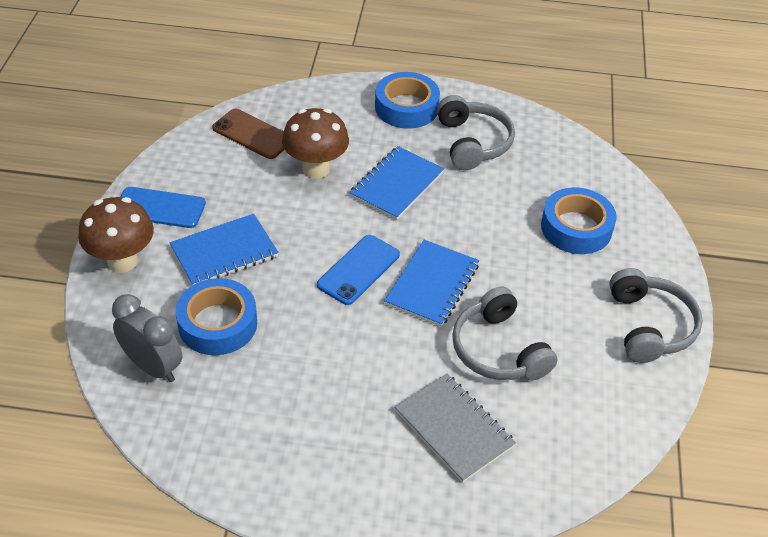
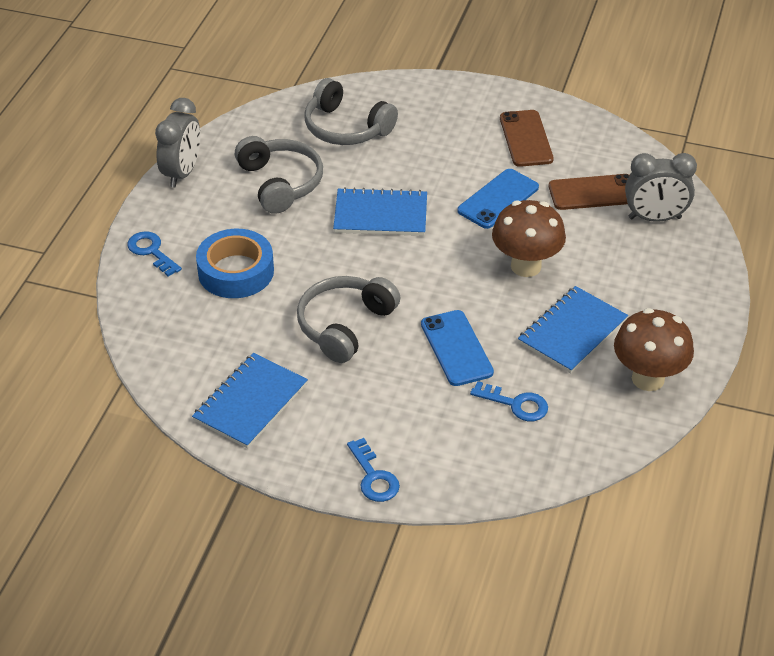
blue key: none = 0 -> [127,231,182,277] [347,438,400,502] [470,381,548,421] = 3
blue tape: [176,278,257,355] [375,72,440,129] [541,187,617,254] = 3 -> [196,229,274,298] = 1
brown phone: [212,109,285,159] = 1 -> [500,110,554,167] [549,174,629,210] = 2
grey clock: [112,294,182,382] = 1 -> [155,98,200,188] [625,153,697,222] = 2
grey notebook: [395,373,516,483] = 1 -> none = 0

